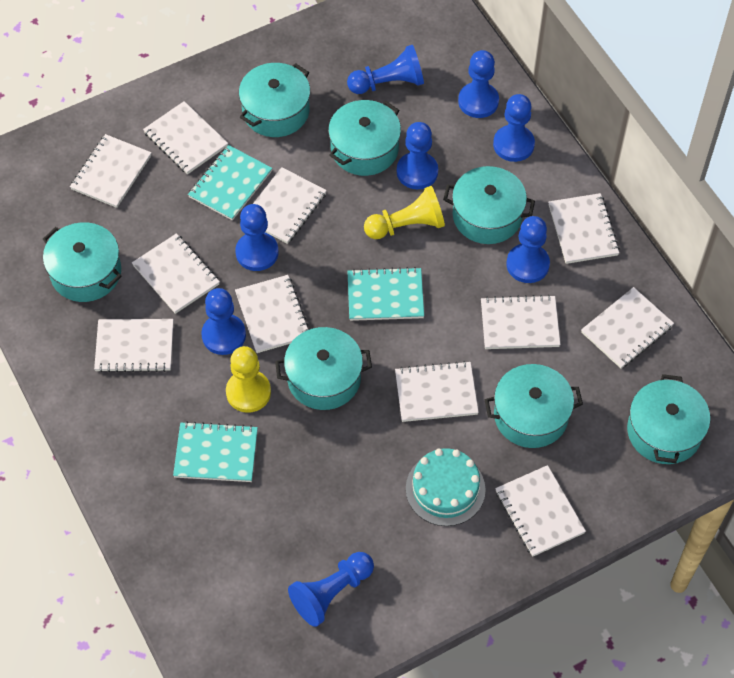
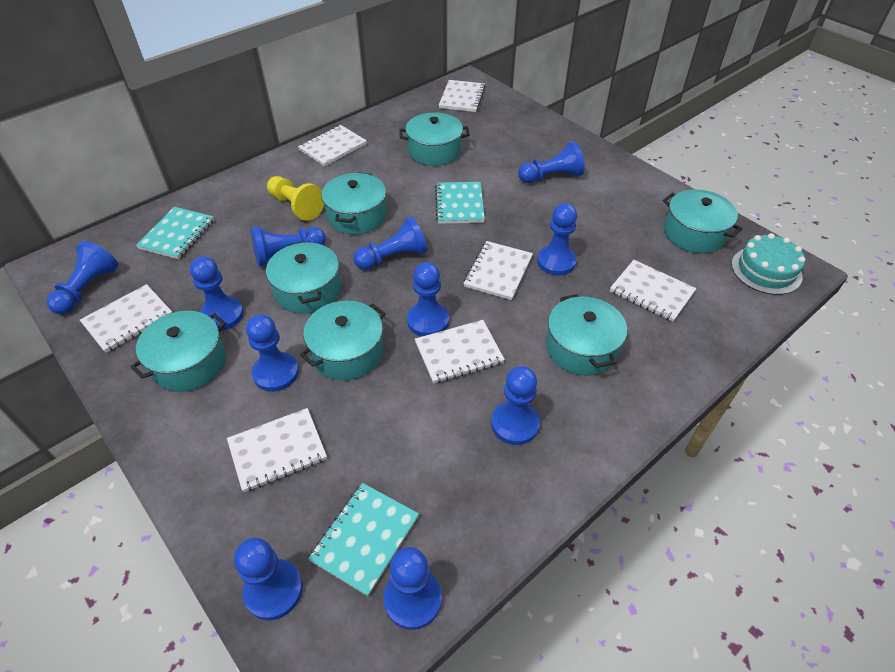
blue pawn: [201,288,246,355] [235,204,278,271] [288,552,374,627] [347,45,424,94] [397,122,438,189] [458,50,499,118] [493,94,535,162] [506,216,550,283] = 8 -> [46,241,118,314] [190,256,244,331] [234,538,303,620] [246,314,299,392] [251,226,326,266] [353,216,427,270] [384,547,442,630] [407,262,449,336] [491,366,540,445] [518,141,584,183] [537,203,577,275] = 11
white notebook: [70,134,151,208] [94,319,173,372] [132,233,220,314] [143,101,228,174] [235,275,309,353] [253,167,327,244] [395,361,479,422] [481,295,560,349] [495,465,586,557] [548,193,620,264] [581,287,674,368] = 11 -> [80,284,172,353] [227,408,327,492] [298,125,367,166] [415,320,505,384] [439,80,485,112] [463,241,533,300] [610,260,697,322] = 7
yellow pawn: [226,346,271,413] [364,186,445,239] = 2 -> [267,176,324,221] = 1

